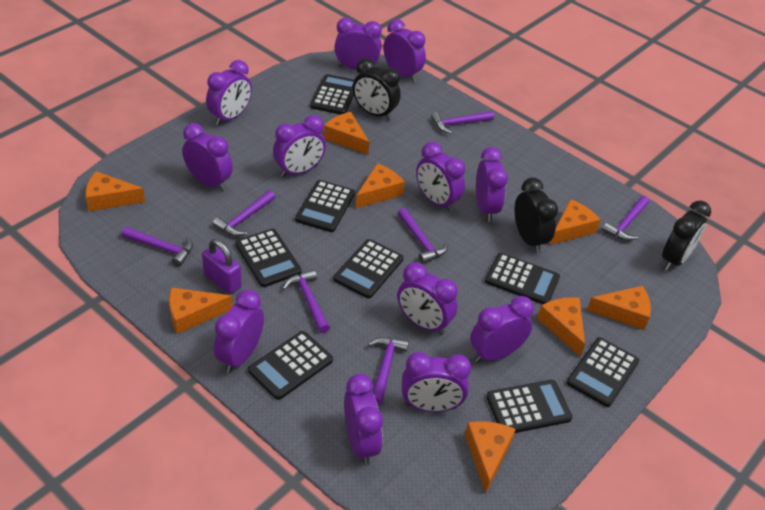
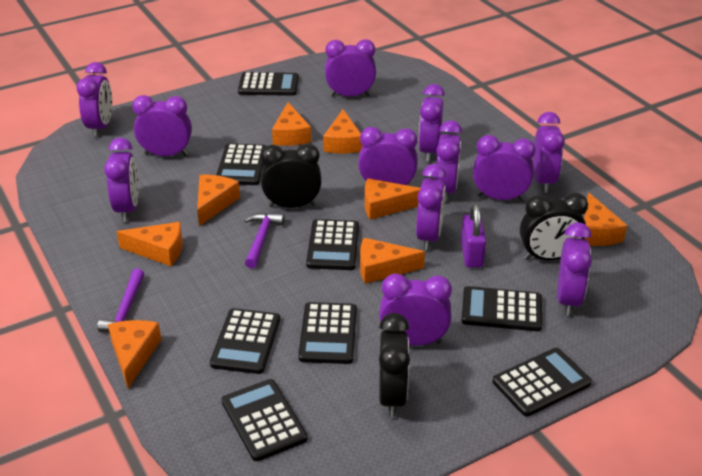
purple hammer: [122,227,193,267] [213,190,275,236] [282,269,330,333] [368,337,409,406] [397,208,448,264] [431,111,494,134] [602,196,649,241] = 7 -> [97,269,145,332] [244,213,285,268] = 2

